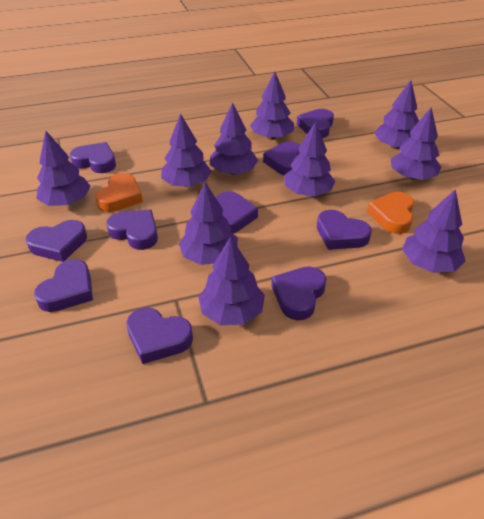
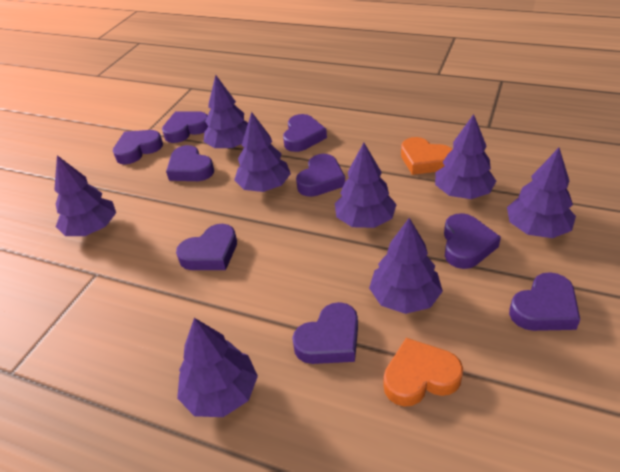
purple heart: [26,220,87,262] [34,259,93,312] [70,142,116,173] [106,210,158,250] [126,308,193,364] [216,191,258,233] [263,141,300,175] [271,267,326,320] [297,109,334,138] [317,210,372,250] = 10 -> [113,130,163,164] [162,111,208,143] [166,145,214,181] [176,224,237,270] [283,114,327,152] [292,302,358,364] [296,154,345,197] [444,213,501,269] [509,272,580,331] = 9
purple tree: [36,131,91,206] [161,113,211,187] [179,182,238,265] [198,236,265,325] [209,102,258,175] [250,72,294,140] [284,122,336,196] [375,80,419,149] [391,107,441,180] [402,189,465,273] = 10 -> [54,155,116,236] [177,318,258,417] [203,75,248,149] [234,112,291,192] [335,143,397,228] [369,218,443,314] [435,114,496,199] [507,148,576,238] = 8

